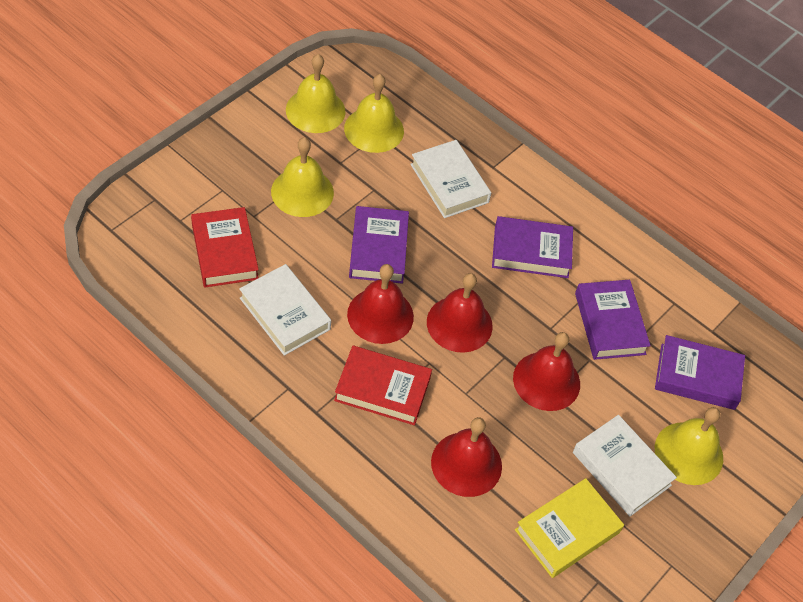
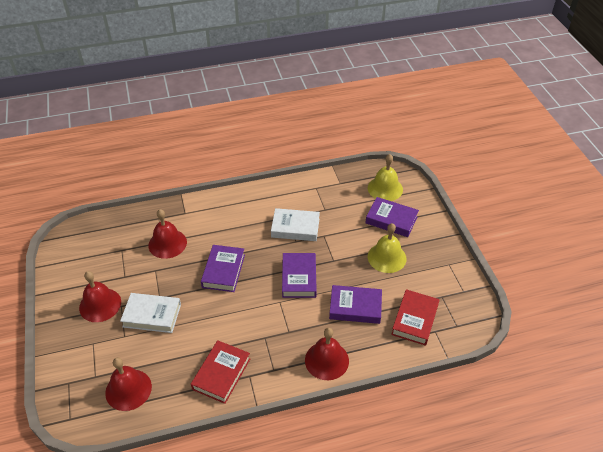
white book: [239,264,331,356] [410,140,491,218] [573,415,677,516] = 3 -> [120,293,181,333] [271,208,320,241] = 2
yellow bell: [271,137,334,217] [286,54,345,133] [344,74,404,153] [655,407,723,485] = 4 -> [368,154,403,201] [368,223,407,273] = 2
yellow book: [515,478,624,578] = 1 -> none = 0

